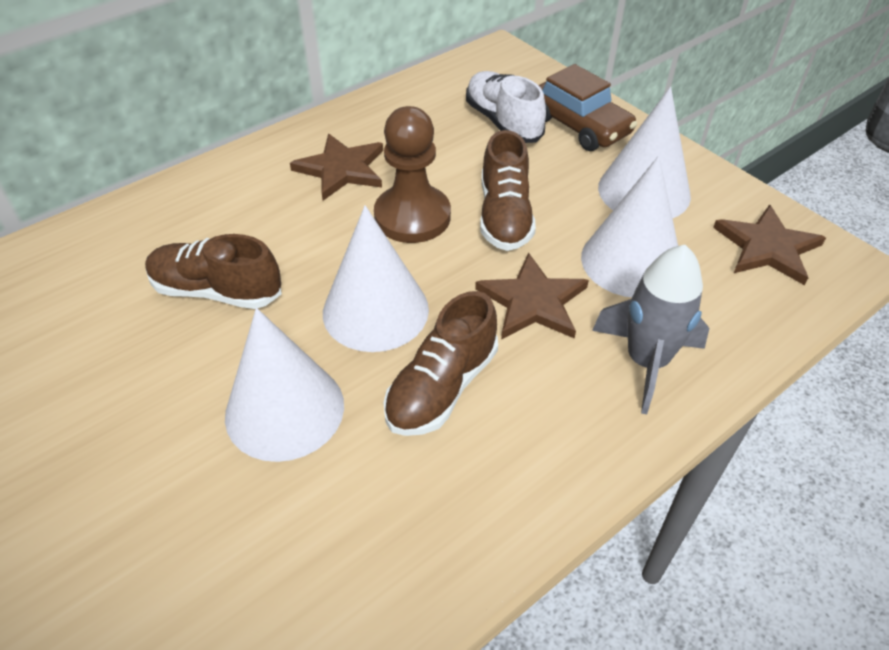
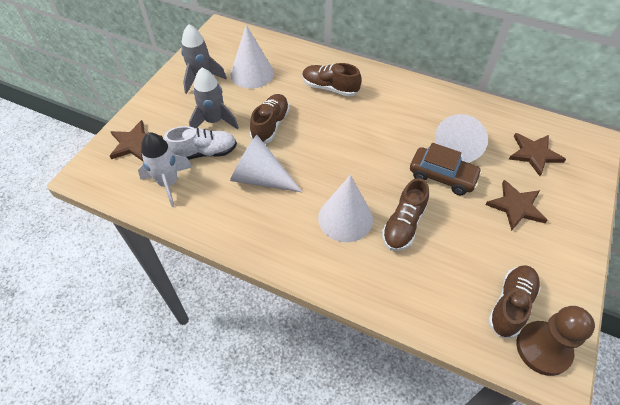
brown shoe: [145,234,282,309] [383,291,498,436] [480,130,536,251] = 3 -> [250,94,290,144] [302,63,362,97] [382,178,429,251] [488,265,541,338] = 4
grey rocket: [592,245,709,414] = 1 -> [181,24,227,94] [189,68,239,130] = 2
white rocket: none = 0 -> [138,132,192,207] = 1

